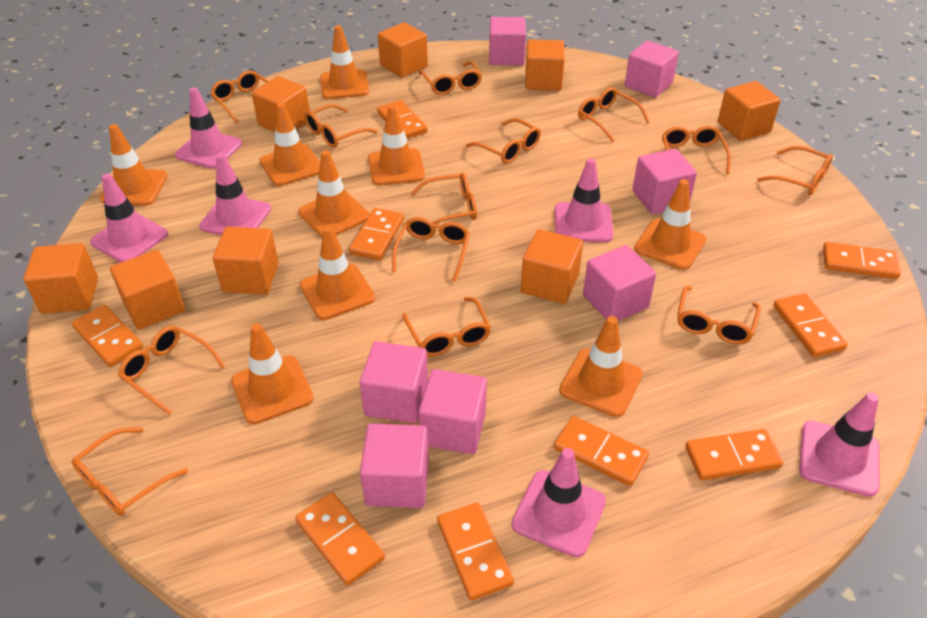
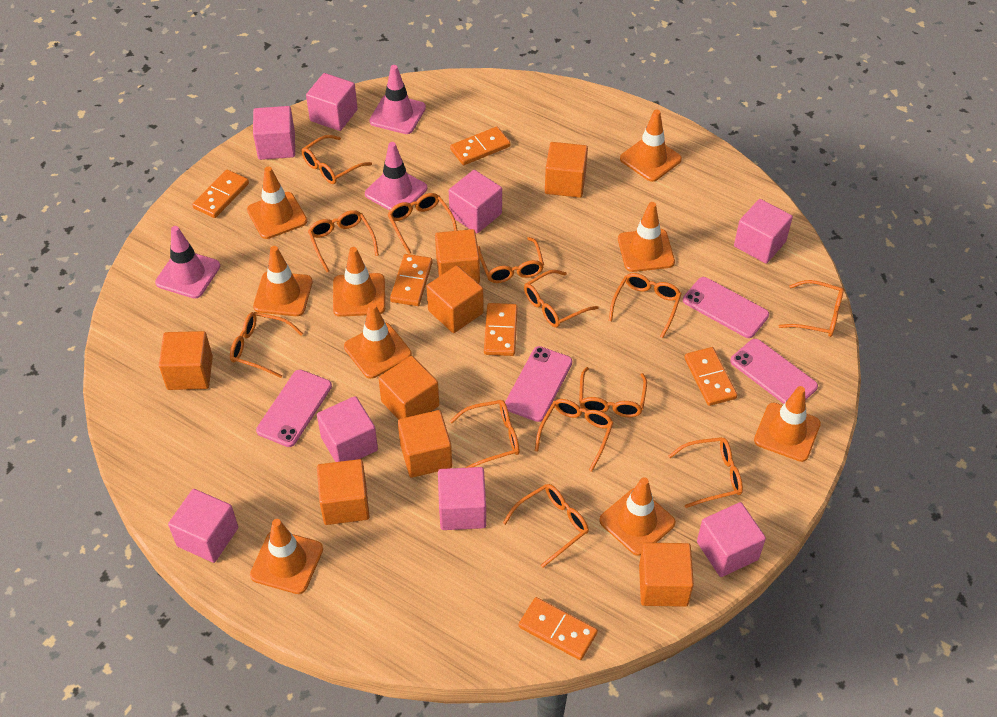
orange domino: [72,305,143,367] [296,492,385,585] [349,208,404,260] [377,100,428,139] [437,503,514,601] [554,416,649,486] [685,429,783,480] [773,293,848,357] [823,242,901,279] = 9 -> [192,170,249,218] [390,254,433,306] [450,126,511,165] [484,303,518,356] [519,597,598,660] [684,347,737,406] = 6
pink cube: [360,341,428,423] [360,424,429,508] [419,369,487,454] [489,17,526,65] [583,245,656,321] [625,40,679,98] [633,149,697,215] = 7 -> [168,489,238,563] [253,106,295,160] [306,73,358,131] [317,396,378,462] [438,467,486,530] [449,170,502,233] [697,502,766,577] [734,199,793,264] = 8
pink phone: none = 0 -> [256,370,332,447] [505,346,572,422] [683,277,769,338] [730,339,818,404] = 4
pink traffic cone: [90,173,168,263] [175,87,242,169] [199,153,271,235] [512,448,606,557] [555,158,613,242] [799,392,879,497] = 6 -> [155,226,220,299] [365,142,427,211] [369,65,426,134] = 3

